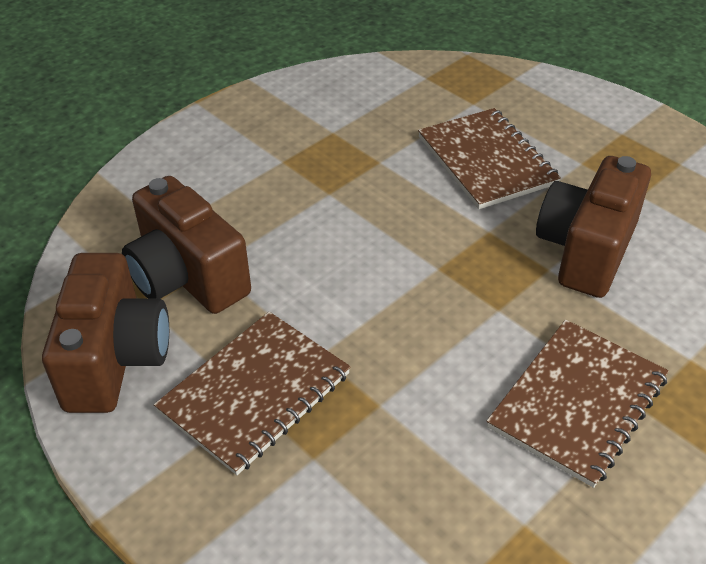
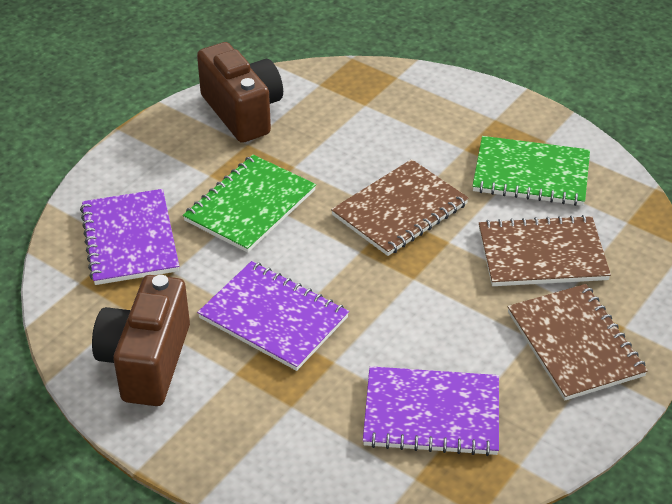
brown camera: [42,253,169,413] [122,176,251,314] [536,156,651,298] = 3 -> [92,275,190,406] [197,42,283,143] = 2
green notebook: none = 0 -> [183,155,316,253] [473,136,590,206] = 2
purple notebook: none = 0 -> [80,189,179,285] [197,261,349,371] [363,366,499,456] = 3

